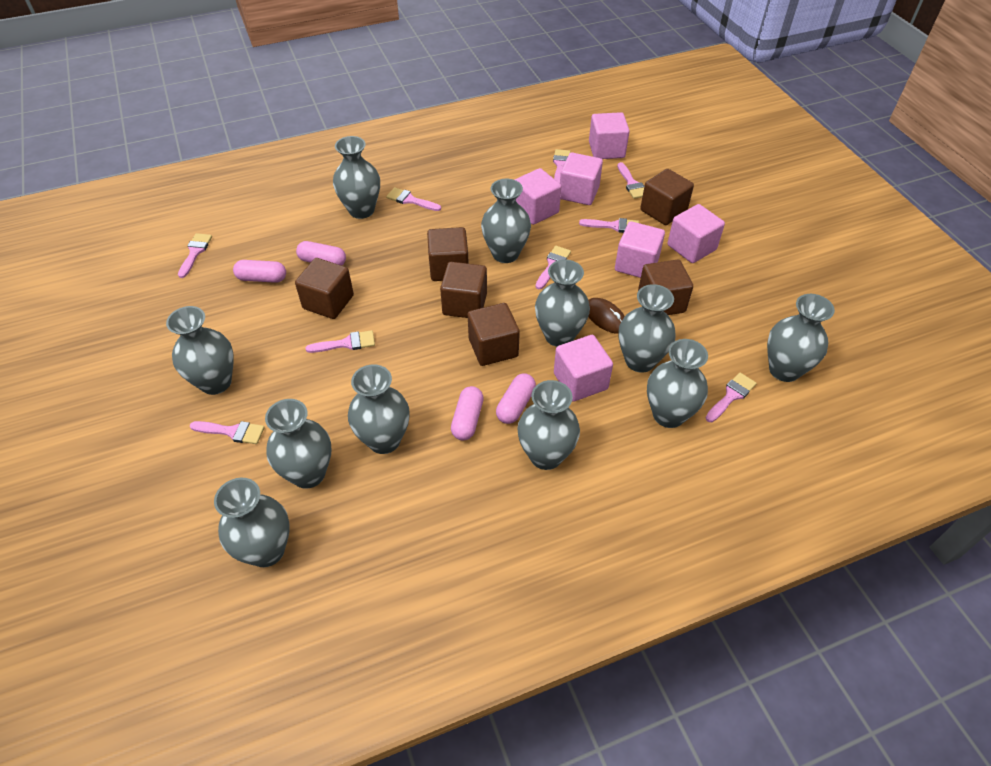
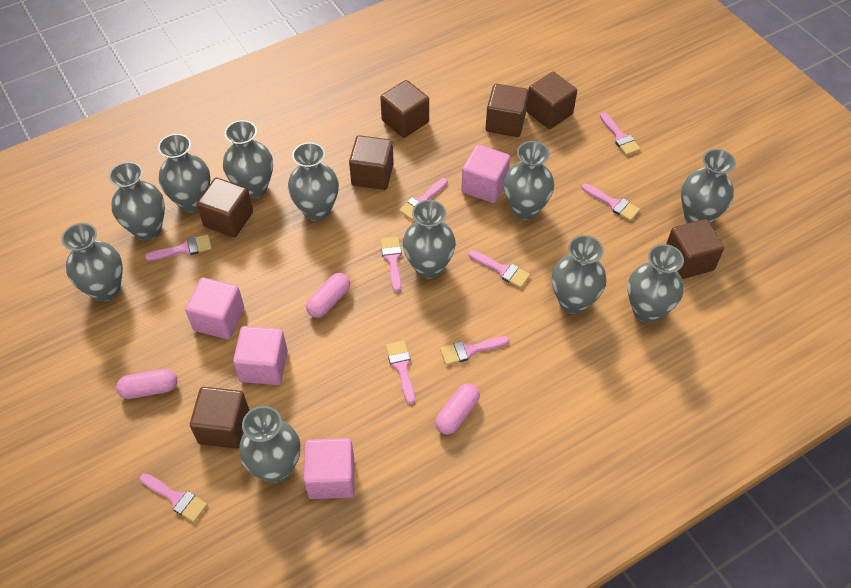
brown cube: [295,258,354,319] [427,227,469,281] [440,262,487,318] [468,303,520,366] [638,260,693,315] [640,169,694,225] = 6 -> [190,387,249,449] [197,178,253,237] [349,135,394,190] [380,80,429,138] [486,84,529,137] [526,72,577,129] [666,219,724,279] = 7
brown mouse: [588,298,625,334] = 1 -> none = 0
pink capsule: [233,260,286,283] [296,241,346,266] [451,386,484,440] [496,374,536,424] = 4 -> [116,369,177,399] [306,273,350,318] [435,383,480,435] = 3
pink cube: [515,168,561,225] [554,335,613,402] [560,152,603,205] [589,112,630,159] [615,221,665,278] [667,204,725,263] = 6 -> [185,278,244,339] [233,326,288,385] [304,438,354,499] [461,144,510,203] = 4

